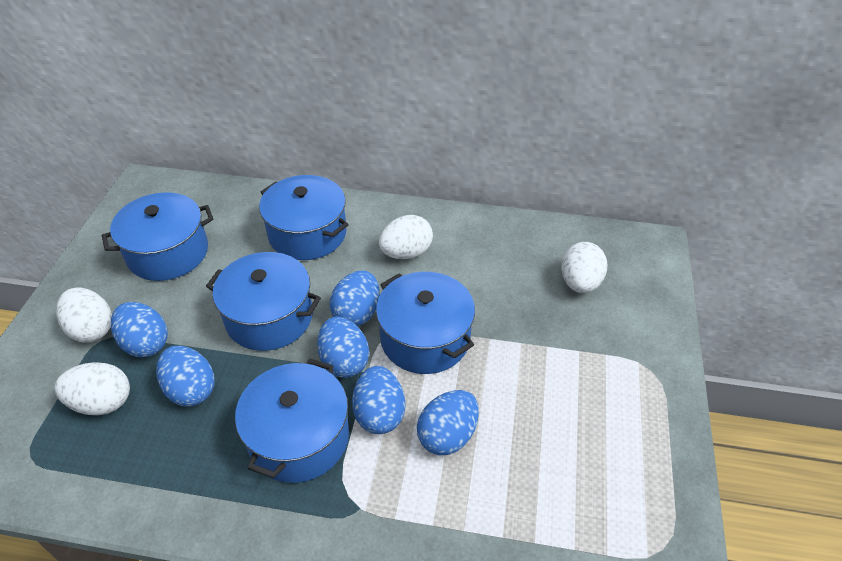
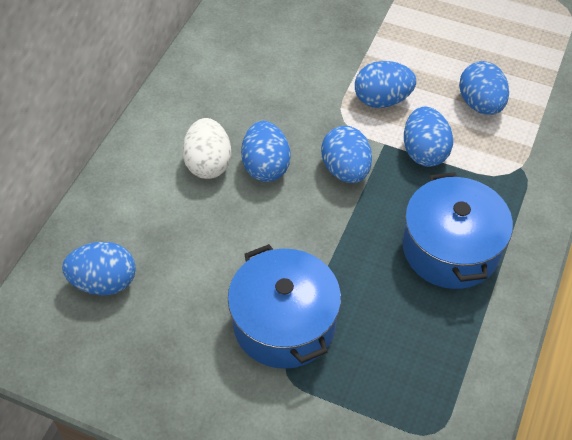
blue pot: [102,192,213,281] [206,252,321,351] [235,359,349,483] [259,175,349,260] [376,272,475,374] = 5 -> [228,244,341,369] [403,172,513,289] = 2
white egg: [54,362,130,415] [56,287,112,343] [379,215,433,259] [561,242,607,293] = 4 -> [182,118,231,179] = 1

